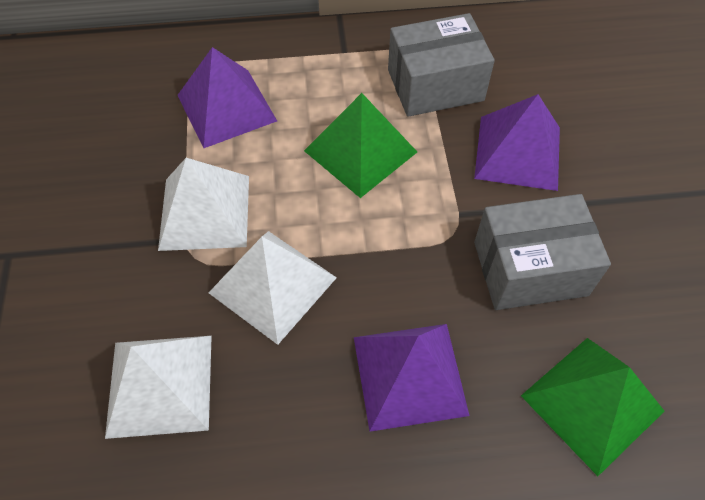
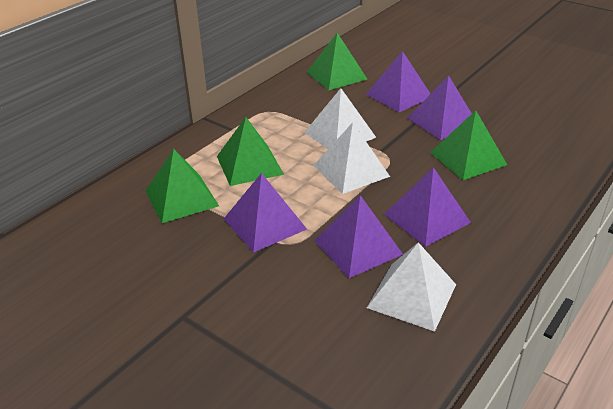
green pyramid: [304,93,417,198] [521,338,664,476] = 2 -> [146,149,219,223] [217,117,284,186] [307,33,367,90] [430,111,507,180] = 4
grey box: [388,13,495,117] [474,194,611,310] = 2 -> none = 0
purple pyramid: [178,47,277,148] [354,324,469,432] [474,94,560,191] = 3 -> [224,173,307,253] [314,195,403,278] [366,51,430,112] [384,167,471,247] [408,75,472,140] = 5

